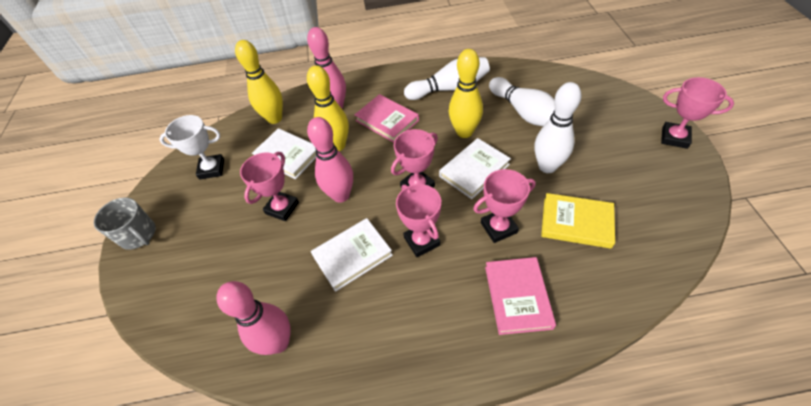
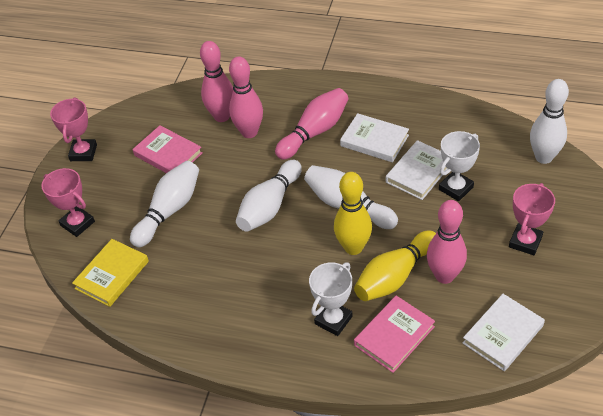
grey mug: [94,197,156,250] = 1 -> none = 0
pink bowling pin: [216,281,291,355] [307,27,346,109] [307,117,353,203] = 3 -> [200,41,233,122] [229,56,263,138] [275,88,348,160] [427,200,467,284] = 4
pink trophy: [240,152,299,221] [391,129,438,188] [396,184,441,257] [473,169,536,243] [661,77,734,149] = 5 -> [41,168,95,237] [50,97,97,161] [509,183,555,255] = 3
white bowling pin: [404,57,490,100] [489,77,555,126] [534,82,581,173] = 3 -> [130,161,199,248] [236,160,302,232] [304,165,398,229] [530,79,569,164] = 4
white trophy: [159,115,224,180] = 1 -> [309,262,353,336] [439,131,480,201] = 2
yellow bowling pin: [235,40,283,124] [307,65,349,151] [449,49,483,138] = 3 -> [334,172,372,255] [354,230,436,301] = 2

